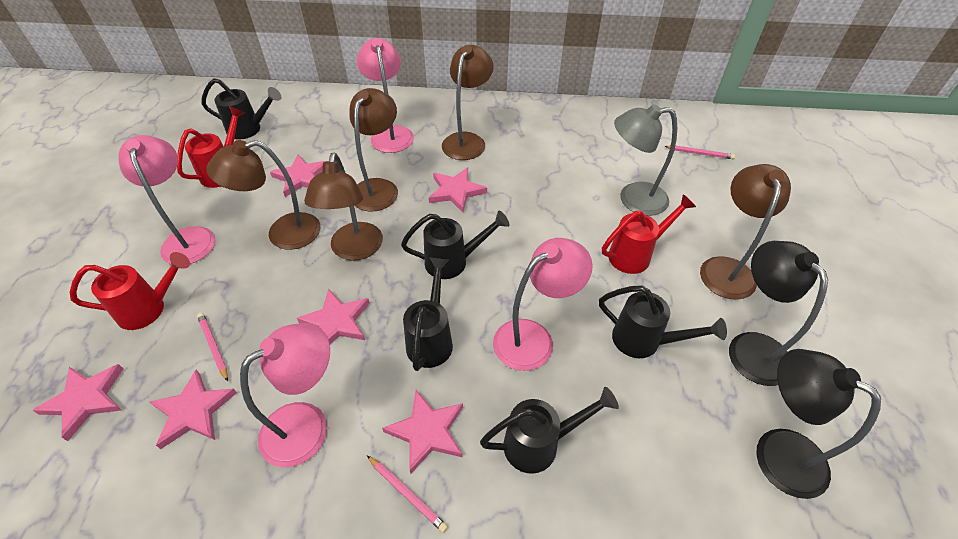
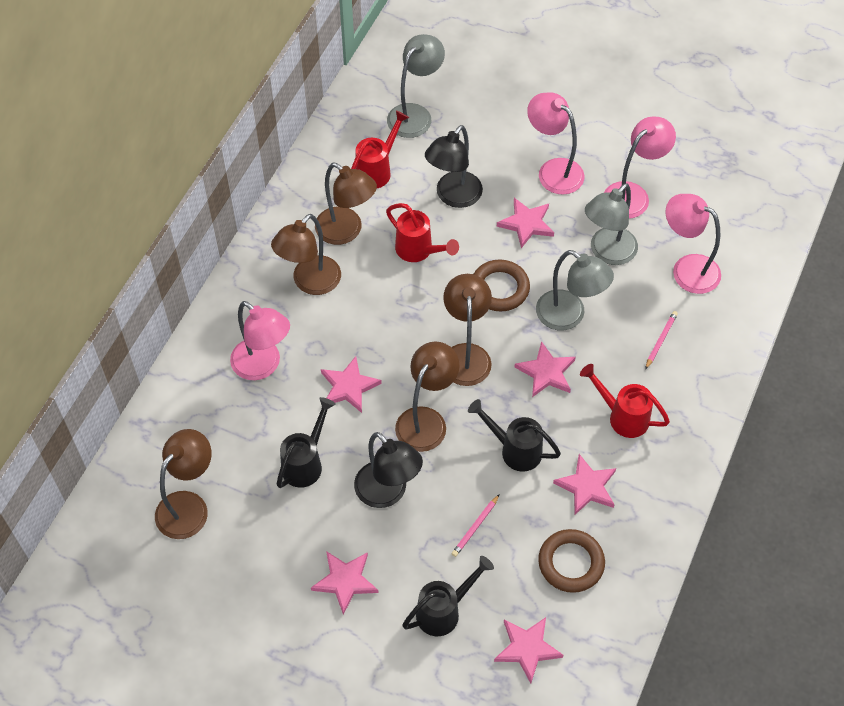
black watering can: [202,78,281,140] [401,211,510,279] [403,257,453,371] [480,387,619,474] [599,286,727,358] = 5 -> [277,397,336,488] [402,556,494,636] [468,399,561,472] = 3
brown ring: none = 0 -> [474,260,530,312] [538,529,605,593] = 2
grey lamp: [614,104,677,216] = 1 -> [387,34,445,138] [536,250,614,330] [585,183,638,265] = 3
pink pencil: [197,313,228,382] [367,455,448,533] [664,145,735,159] = 3 -> [451,494,500,557] [645,311,678,370] = 2

